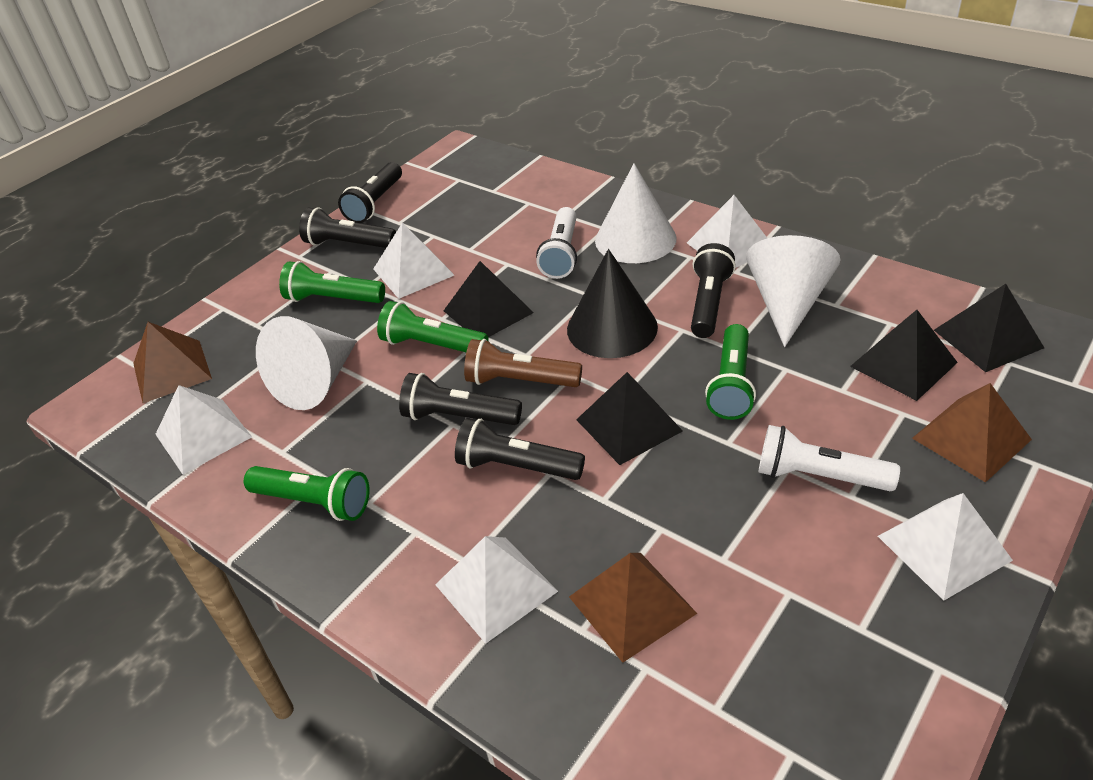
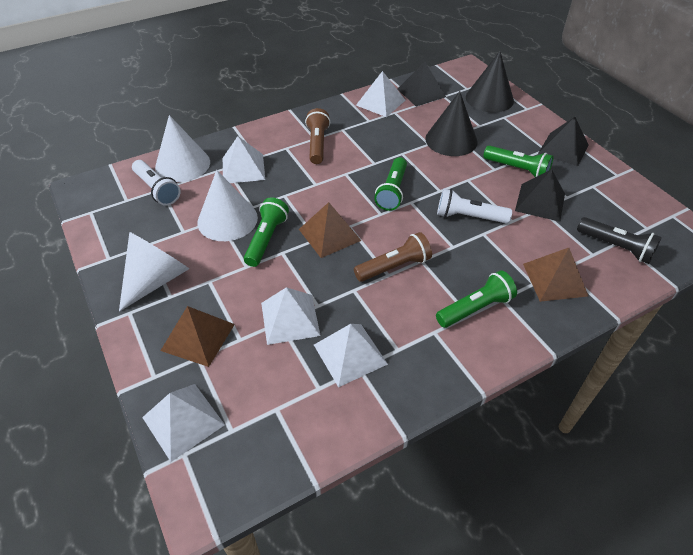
black cone: [567,249,658,358] = 1 -> [425,91,478,156] [466,51,514,113] = 2
black flashlight: [299,207,396,248] [338,162,402,223] [399,373,522,425] [455,418,585,480] [691,243,736,338] = 5 -> [577,217,662,264] = 1
black pyramid: [444,261,534,337] [576,372,683,465] [850,310,958,401] [934,284,1044,372] = 4 -> [397,62,446,107] [515,169,565,222] [538,117,588,166] = 3
brown flashlight: [464,339,582,387] = 1 -> [305,108,330,164] [354,232,432,282] = 2

